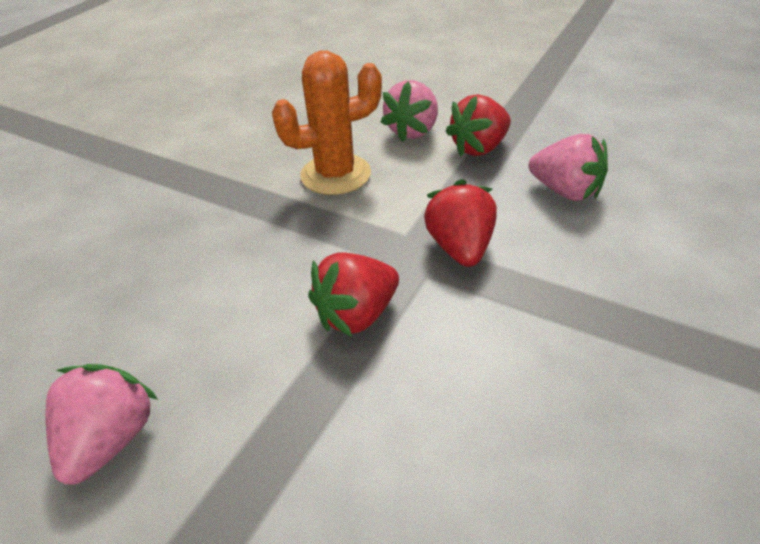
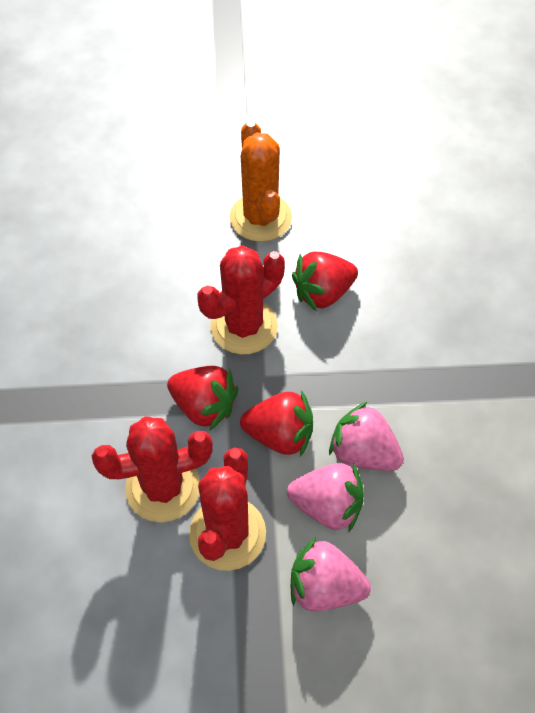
red cactus: none = 0 -> [92,416,213,522] [189,447,266,571] [197,246,285,355] = 3

